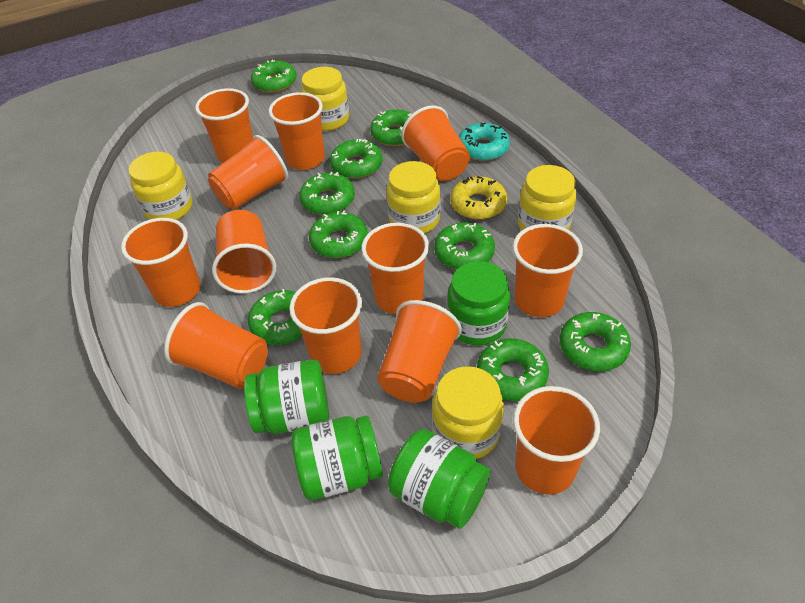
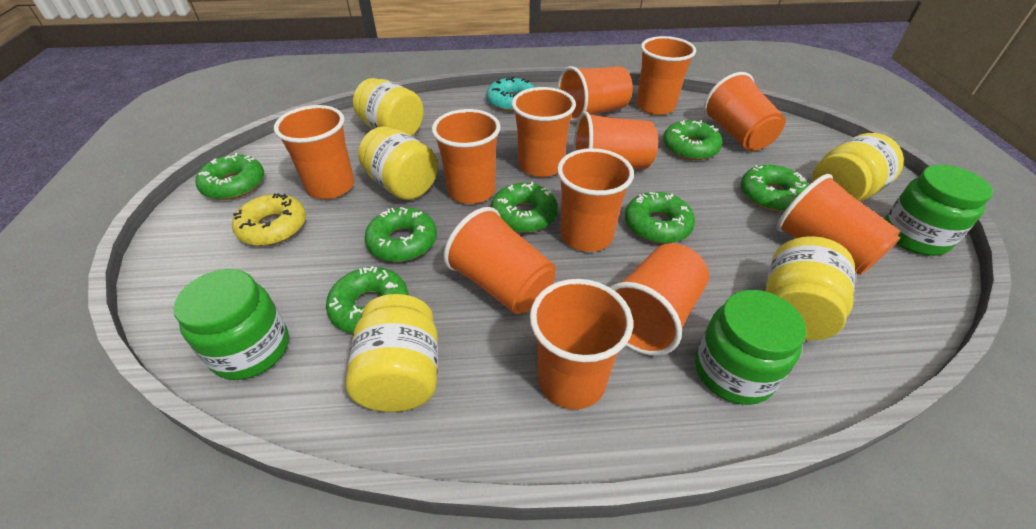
green donut: [248,289,302,345] [251,59,297,93] [299,172,355,215] [309,211,368,258] [330,139,382,179] [370,110,412,146] [434,222,495,269] [477,339,549,401] [559,312,631,371] = 9 -> [196,153,264,200] [326,266,409,333] [365,207,437,262] [491,182,558,233] [625,192,695,244] [663,120,723,160] [741,165,809,212] = 7
green jar: [244,359,329,434] [291,416,383,500] [388,429,490,529] [447,261,510,346] = 4 -> [173,269,289,380] [695,290,806,405] [884,165,993,256] = 3

